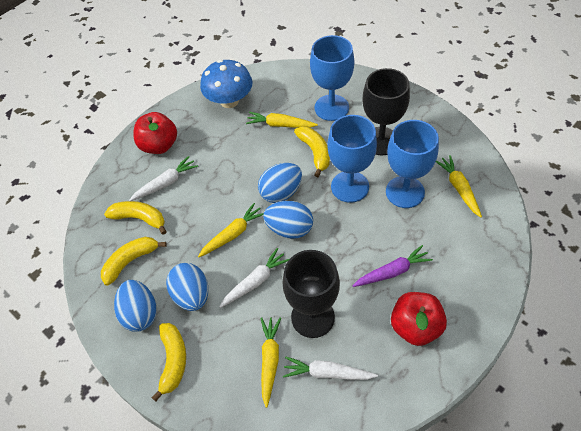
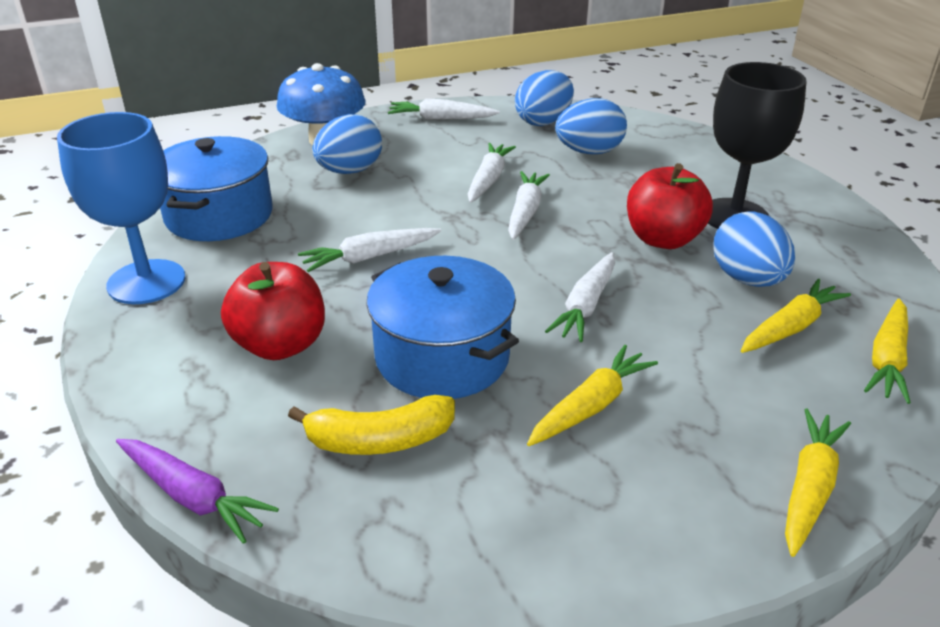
black goblet: [282,250,340,338] [362,68,410,155] = 2 -> [708,62,807,229] = 1
blue goblet: [310,35,354,121] [327,115,377,203] [386,120,439,208] = 3 -> [57,112,185,304] = 1
blue pot: none = 0 -> [160,136,273,241] [366,256,519,399] = 2
white carrot: [129,156,198,201] [219,248,289,308] [283,356,378,380] = 3 -> [298,228,441,272] [388,98,500,120] [468,143,516,203] [508,171,550,240] [545,252,615,342] = 5
yellow banana: [101,237,167,286] [104,201,167,235] [152,323,186,402] [294,126,330,177] = 4 -> [288,395,455,455] = 1

